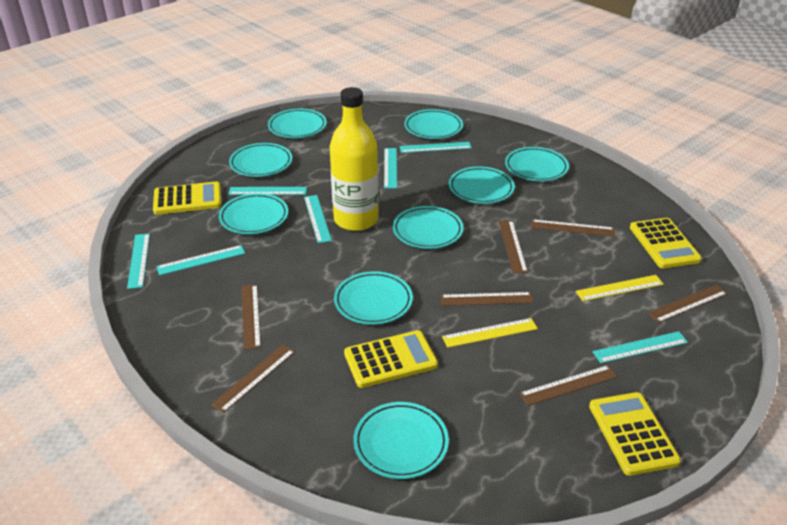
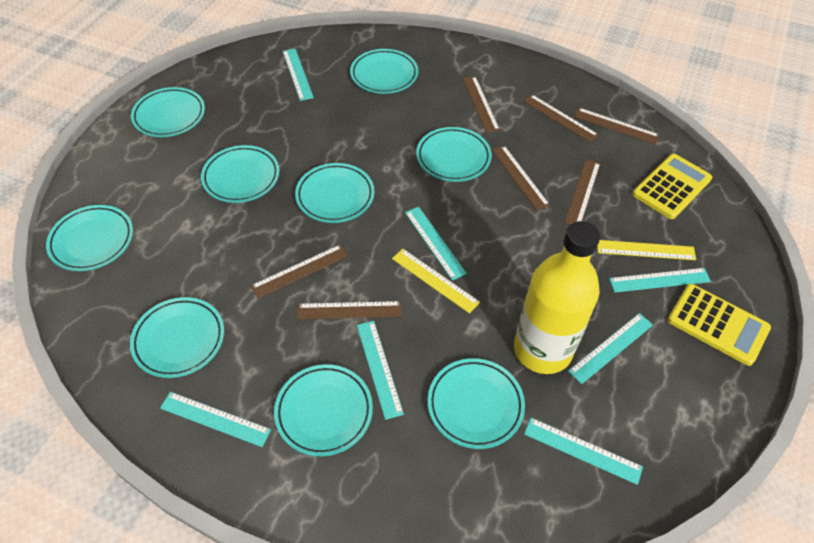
yellow calculator: [153,181,222,215] [344,330,438,388] [589,392,681,476] [630,218,702,268] = 4 -> [633,154,712,219] [668,284,771,366] = 2

